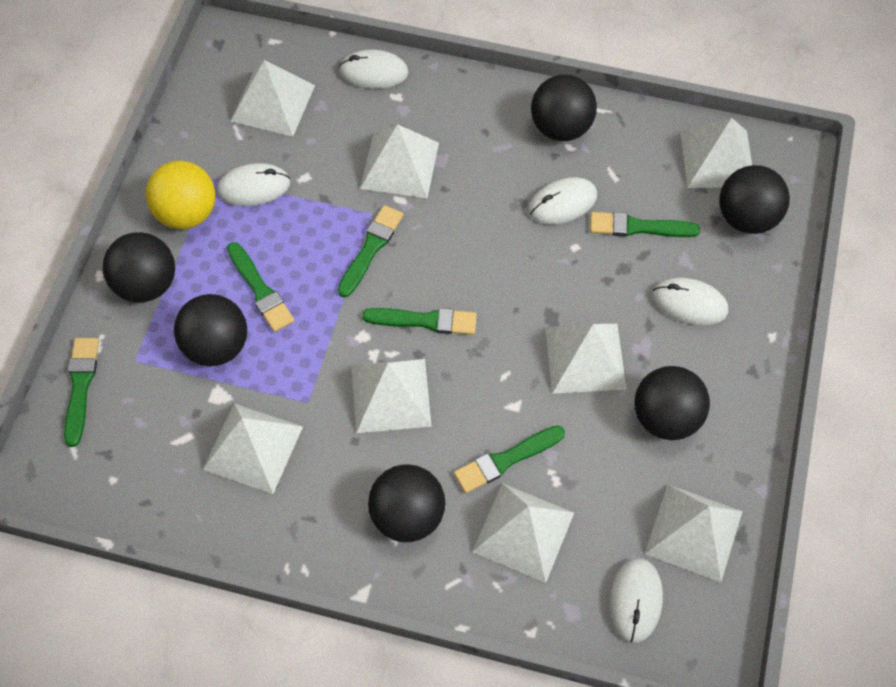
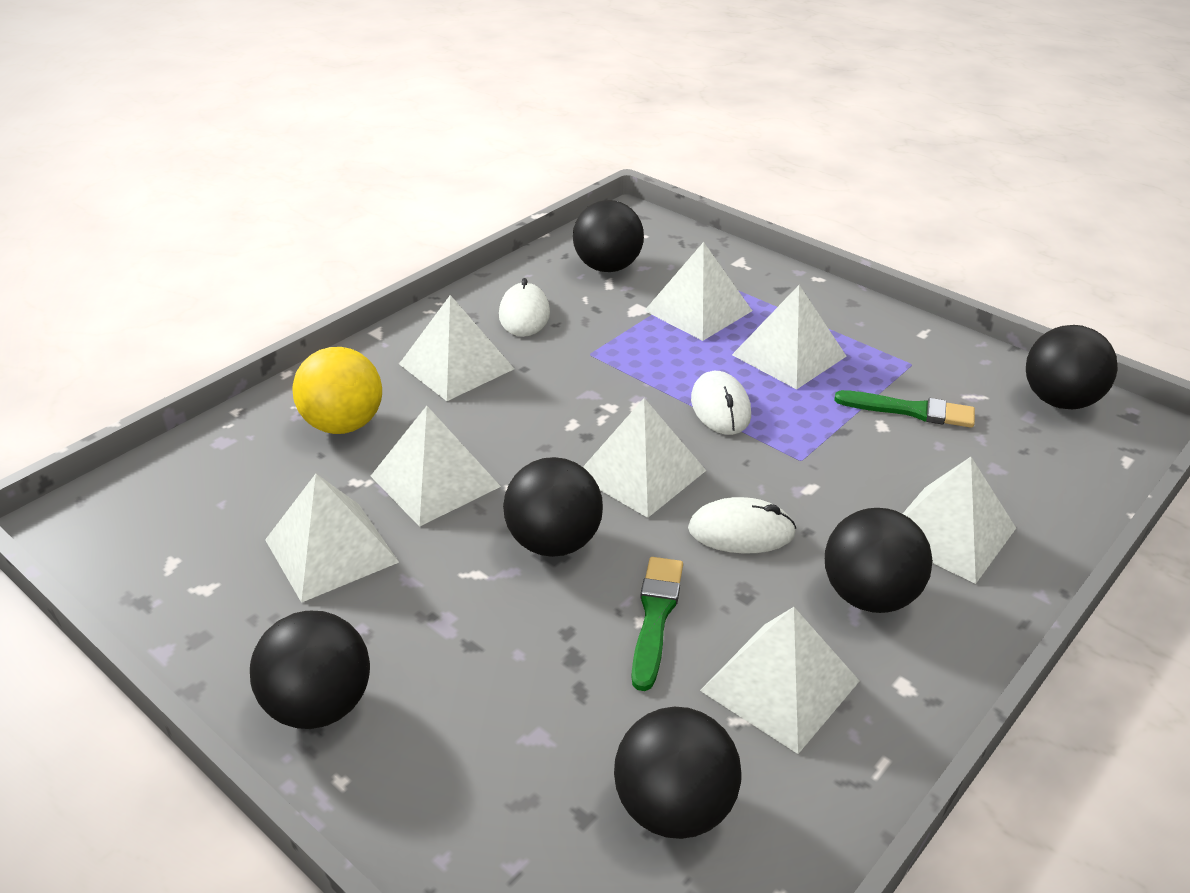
green brush: [64,338,99,447] [227,242,295,332] [338,205,404,297] [362,308,477,335] [454,426,565,493] [590,212,700,237] = 6 -> [631,557,683,691] [834,390,975,428] = 2
white mouse: [217,163,290,206] [338,50,409,89] [529,177,597,224] [609,558,663,643] [652,278,728,325] = 5 -> [499,278,550,337] [688,497,796,554] [691,371,751,435] = 3

